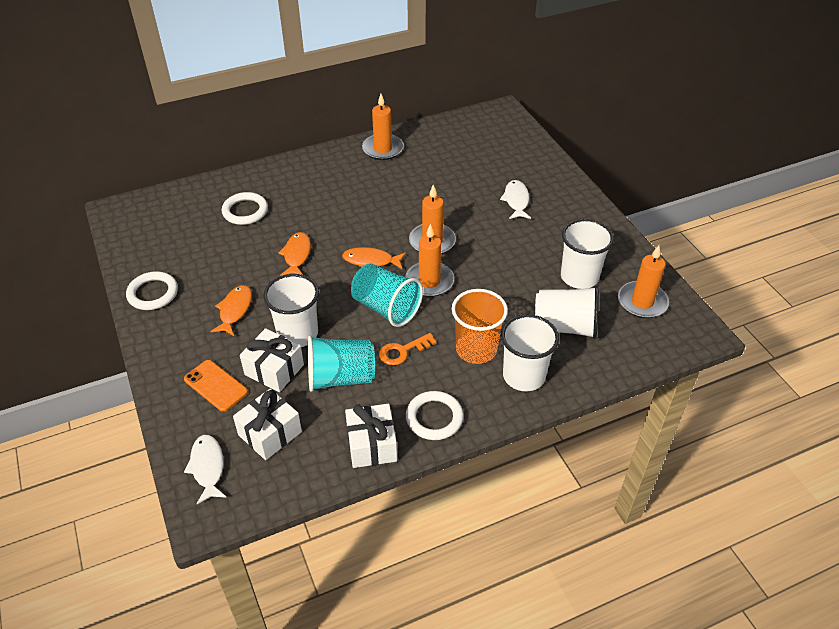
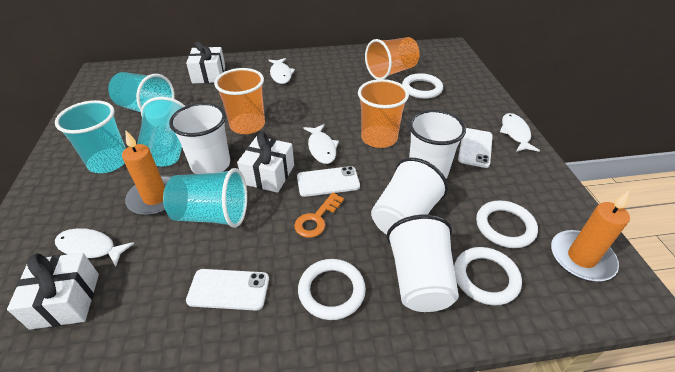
orange candle: [362,94,404,160] [405,224,454,297] [409,185,456,254] [618,245,669,318] = 4 -> [122,131,171,215] [551,191,630,281] = 2
orange cup: [452,289,508,364] = 1 -> [214,68,265,134] [358,79,409,148] [365,37,420,79] = 3
orange fish: [210,285,252,336] [278,232,311,276] [342,247,406,269] = 3 -> none = 0
orange phone: [184,360,248,412] = 1 -> none = 0
turquoise cup: [308,336,375,392] [351,263,423,327] = 2 -> [55,100,126,173] [108,72,175,113] [137,97,185,166] [163,168,247,228] = 4
white fish: [184,435,227,504] [500,180,531,219] = 2 -> [55,228,135,266] [268,58,295,84] [303,124,339,164] [500,113,540,152] = 4
white phone: none = 0 -> [186,269,269,311] [297,166,360,197] [458,128,493,168] = 3
white ring: [126,271,178,310] [222,192,268,225] [406,391,464,440] = 3 -> [298,259,366,320] [402,73,443,99] [454,247,522,305] [476,201,538,248] = 4

